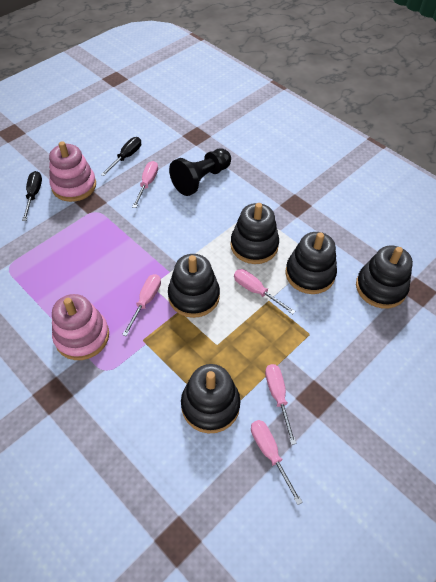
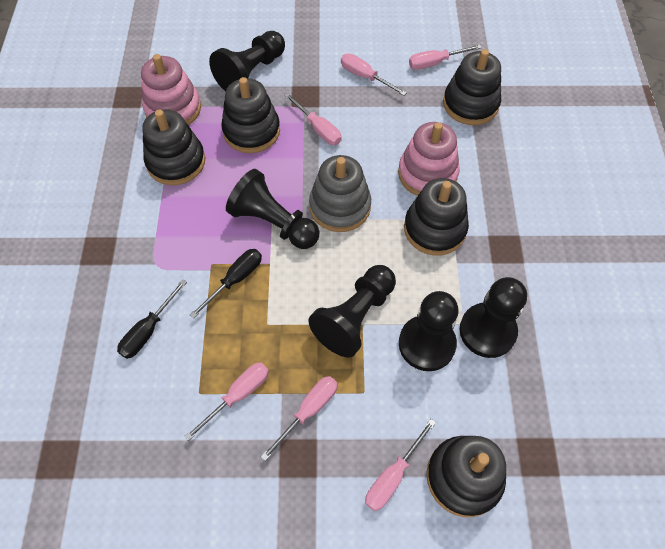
black pawn: [169,148,231,196] = 1 -> [209,31,285,91] [226,169,319,249] [308,265,396,357] [399,291,459,371] [460,277,527,358] = 5
grey stacking toy: none = 0 -> [309,155,371,232] = 1
pink screwdriver: [122,274,161,336] [132,161,158,208] [234,269,296,314] [251,420,303,505] [265,364,296,445] = 5 -> [184,363,269,441] [261,376,338,461] [284,93,341,145] [341,54,407,96] [365,419,436,511] [409,45,482,70] = 6

